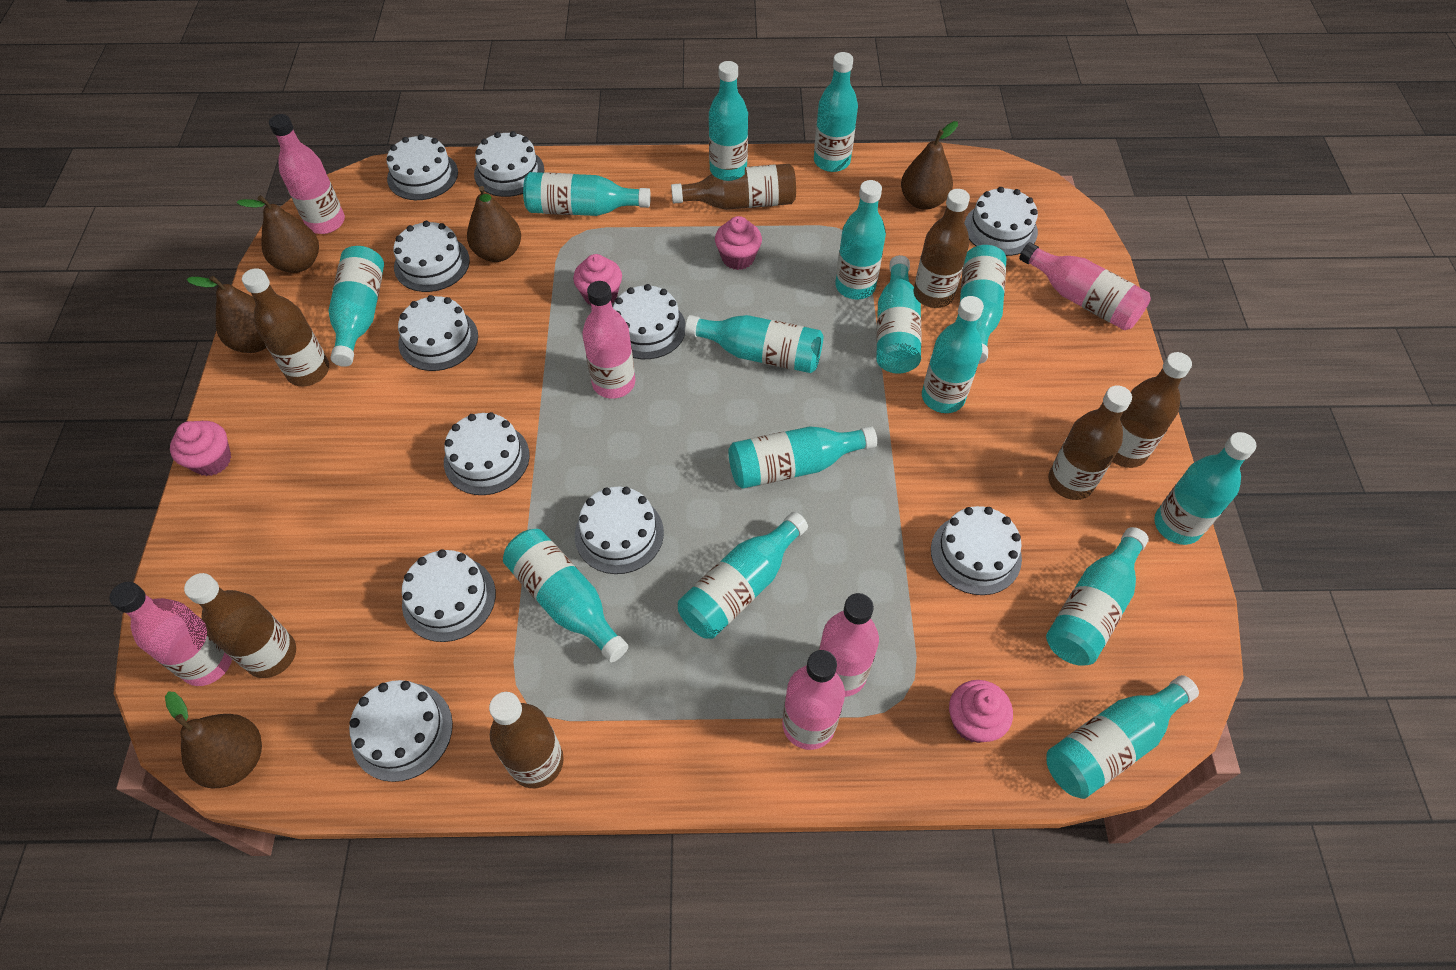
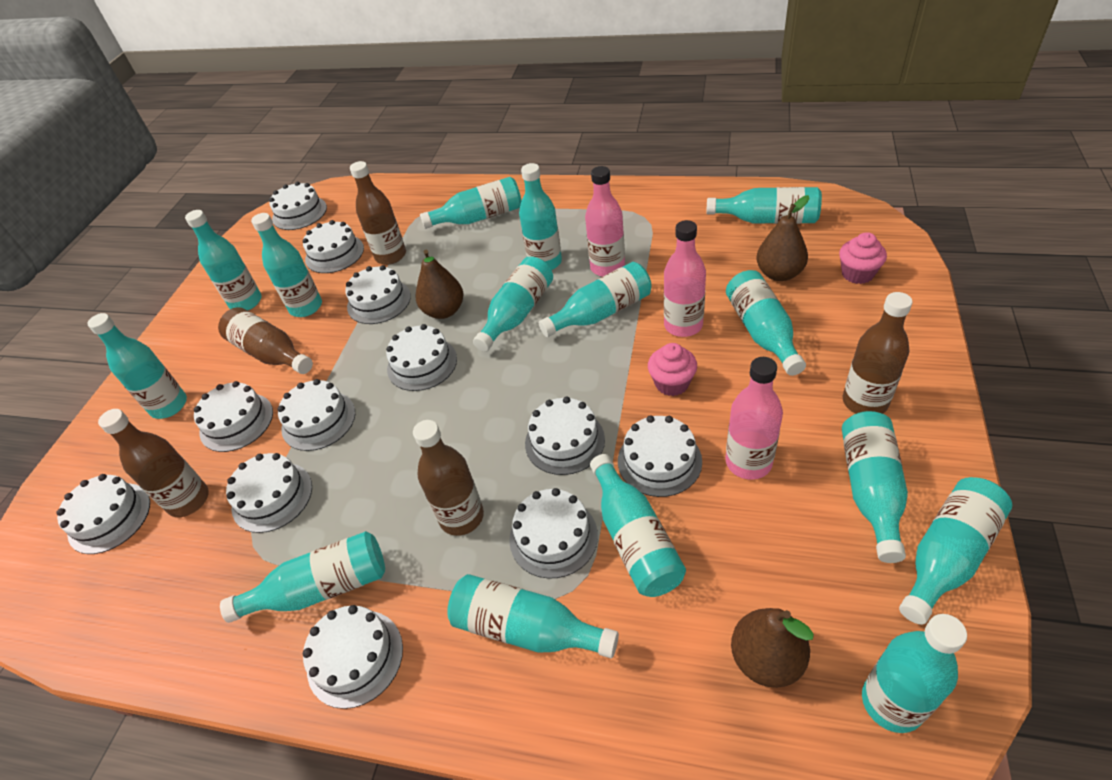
brown bottle: [184,573,296,678] [242,268,329,386] [489,692,564,788] [671,164,796,210] [914,189,970,308] [1048,385,1132,500] [1112,352,1192,468] = 7 -> [98,409,209,517] [218,307,313,374] [350,161,406,265] [413,420,484,536] [843,292,913,414] = 5
brown pear: [165,691,262,789] [187,276,267,353] [236,195,319,273] [467,186,521,262] [901,121,958,210] = 5 -> [416,250,464,319] [731,608,814,688] [757,195,810,281] = 3
pink bottle: [109,582,232,686] [269,114,345,234] [582,281,635,399] [782,650,845,750] [819,593,879,697] [1019,242,1151,330] = 6 -> [585,166,625,277] [664,220,706,337] [726,357,783,480] = 3
pink cupcake: [170,421,231,476] [573,254,622,306] [715,216,762,270] [949,680,1013,743] = 4 -> [648,343,697,396] [839,232,887,284] = 2
white cake: [349,680,453,782] [386,134,458,200] [393,221,470,292] [398,295,478,371] [402,549,496,642] [444,412,530,495] [474,131,544,197] [575,487,664,574] [613,284,686,359] [931,506,1022,595] [964,187,1038,256] = 11 -> [56,474,150,554] [194,381,273,452] [226,453,312,533] [269,182,327,230] [277,379,355,451] [303,220,364,273] [303,605,403,709] [345,265,411,324] [386,324,457,391] [509,488,598,579] [525,397,605,475] [618,415,702,497] = 12

